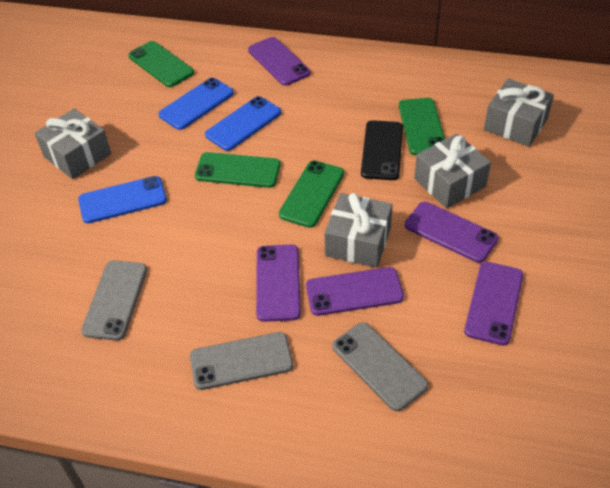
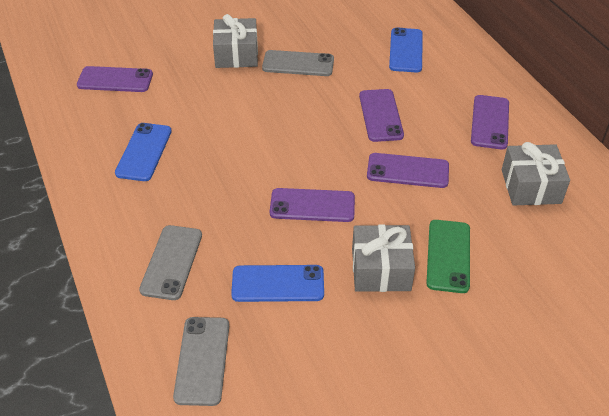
black phone: [361,120,403,180] = 1 -> none = 0
green phone: [128,41,194,87] [195,152,281,188] [279,160,344,228] [399,98,445,155] = 4 -> [426,220,470,293] = 1
grey gift: [35,108,111,179] [325,193,393,268] [414,134,491,208] [484,79,554,147] = 4 -> [213,14,258,68] [352,224,415,292] [502,142,570,205] = 3

